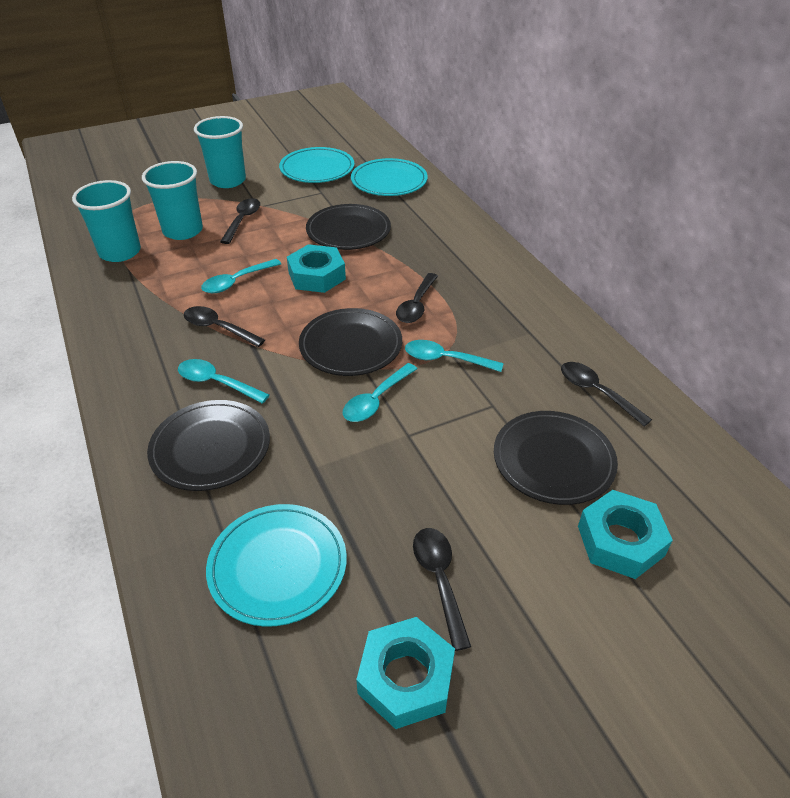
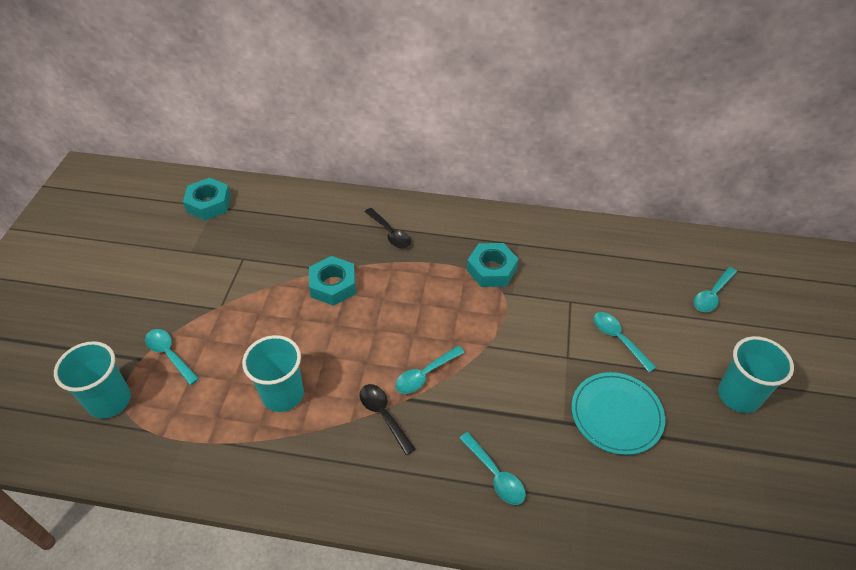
black plate: [147,400,270,491] [299,308,402,376] [306,204,391,250] [494,411,618,505] = 4 -> none = 0
black spoon: [184,306,265,347] [220,198,260,244] [396,273,438,323] [413,528,471,651] [561,362,652,426] = 5 -> [359,384,416,455] [365,208,411,249] = 2
turquoise plate: [206,504,347,627] [279,147,354,183] [351,158,428,196] = 3 -> [571,372,665,455] = 1
turquoise spoon: [178,359,269,404] [201,259,281,293] [342,363,417,422] [405,340,504,372] = 4 -> [145,329,199,385] [395,346,465,394] [459,432,526,505] [593,312,656,372] [694,267,737,312] = 5

